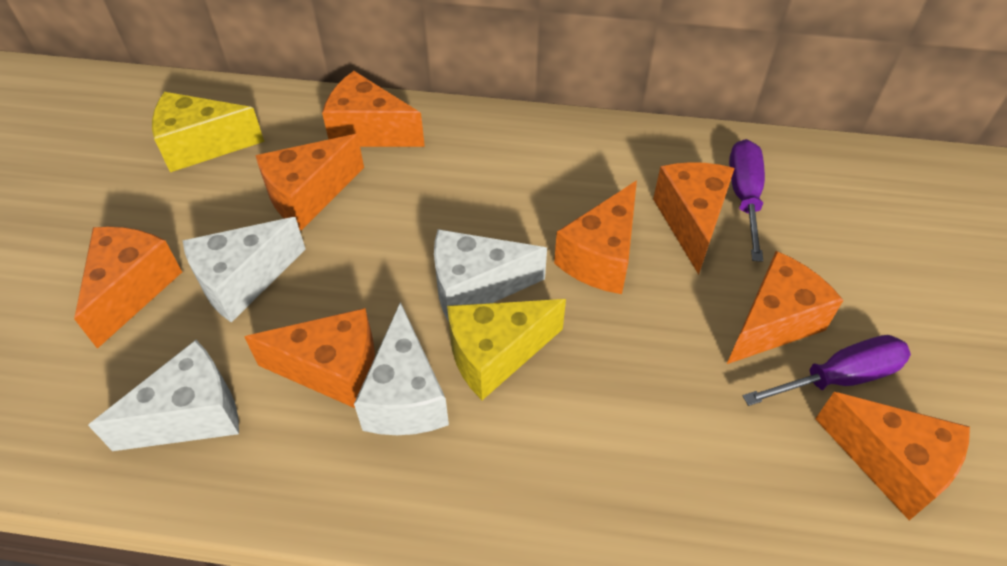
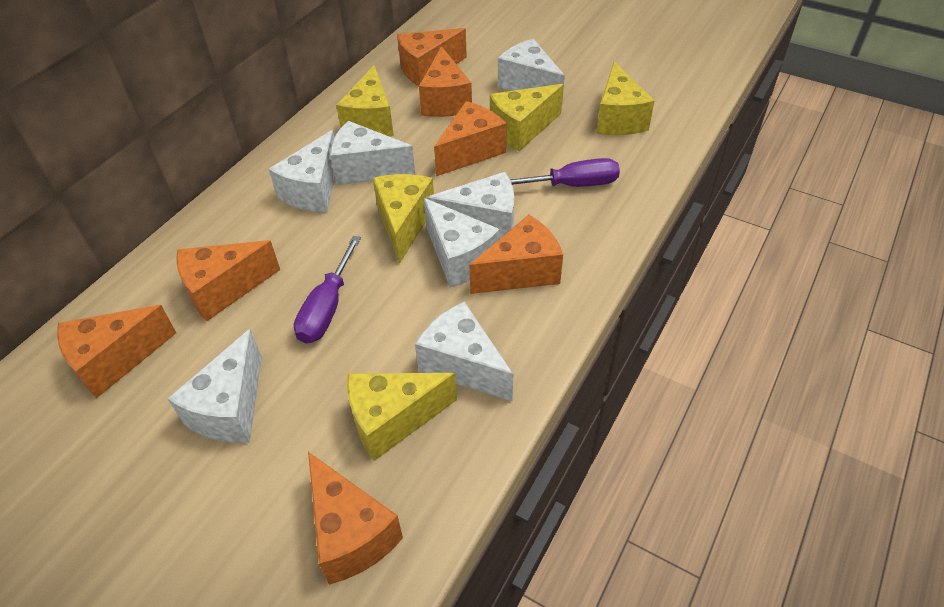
orange cheese: [74,227,182,349] [244,308,375,408] [255,134,364,231] [322,71,425,147] [554,180,637,294] [653,162,735,275] [727,251,844,364] [815,392,970,520] = 8 -> [57,305,176,398] [176,240,280,322] [308,452,403,585] [397,28,467,86] [419,46,472,117] [434,101,507,176] [469,215,563,294] = 7
white cheese: [88,340,239,451] [183,217,305,323] [354,302,449,435] [434,229,547,322] = 4 -> [167,329,262,443] [269,130,335,212] [330,121,415,185] [415,302,513,401] [424,198,500,288] [427,172,514,238] [498,39,565,102] = 7
yellow cheese: [152,92,264,172] [447,299,566,400] = 2 -> [336,65,394,136] [347,373,457,461] [373,174,434,264] [490,84,564,151] [596,62,654,135] = 5

